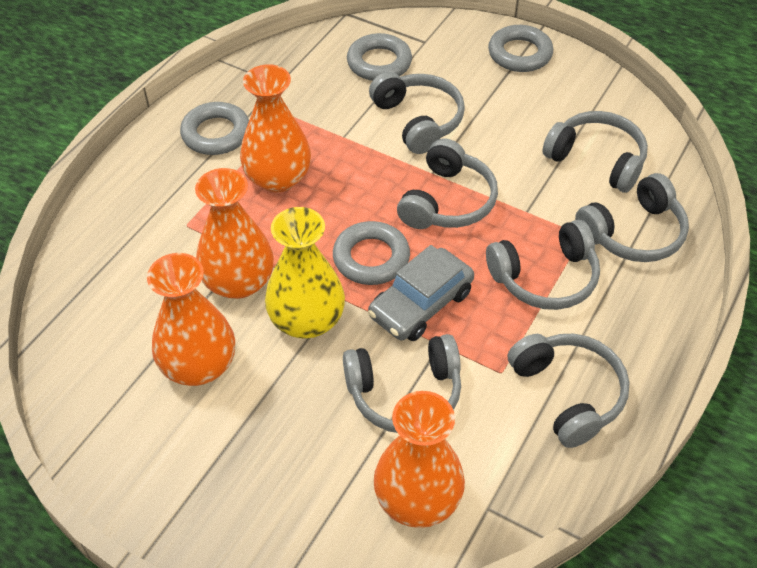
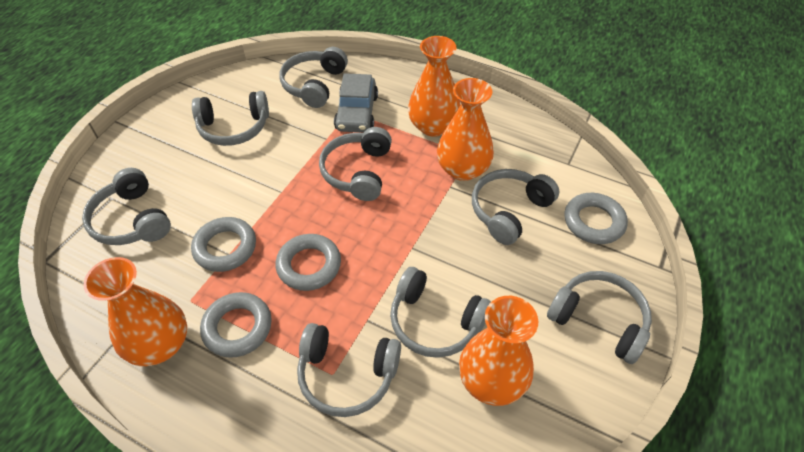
grey headphones: [343,334,461,433] [369,72,465,154] [397,138,498,229] [486,220,600,310] [508,334,630,448] [542,111,648,193] [575,173,689,262] = 7 -> [82,168,171,245] [192,91,269,146] [279,47,348,108] [297,323,401,417] [319,127,392,201] [390,267,491,358] [472,169,559,245] [547,271,652,364] = 8
yellow vase: [265,207,345,339] = 1 -> none = 0

